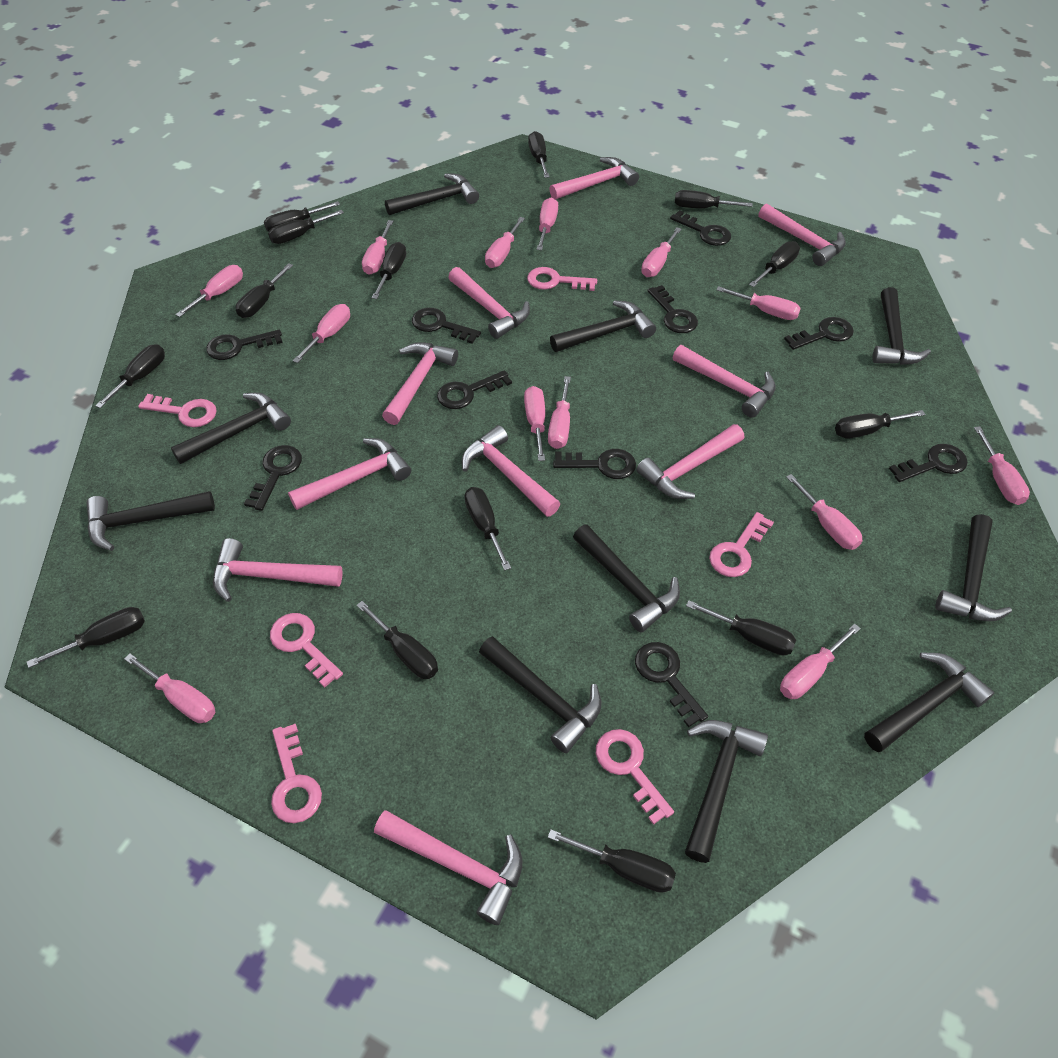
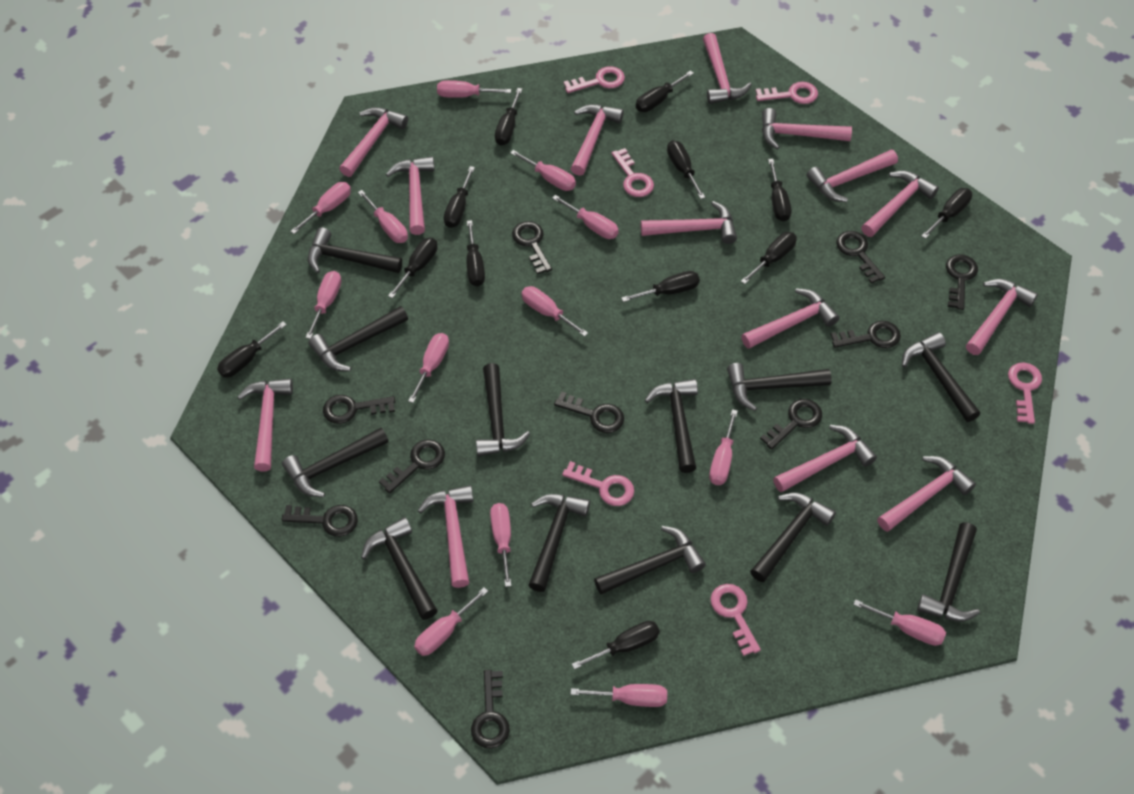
black hammer: [87,491,215,551] [171,393,291,464] [385,173,479,215] [479,636,601,753] [550,300,656,352] [573,524,680,632] [685,720,768,863] [864,652,994,752] [872,287,931,365] [935,514,1012,621] = 10 -> [282,428,389,497] [308,227,402,273] [308,306,408,371] [361,517,438,620] [476,363,530,457] [529,494,590,592] [594,526,706,595] [645,379,698,473] [727,363,832,411] [750,493,836,582] [902,332,980,422] [917,522,980,622] = 12
black screwdriver: [27,607,145,668] [95,344,165,408] [236,263,293,318] [264,201,340,232] [268,210,344,244] [356,601,438,679] [372,242,406,299] [464,487,511,570] [528,131,550,178] [548,829,676,893] [675,190,752,208] [686,600,796,655] [749,241,800,287] [835,410,926,439] = 14 -> [217,322,287,377] [388,238,438,298] [444,166,475,228] [467,220,485,286] [495,88,522,145] [572,621,660,670] [621,271,700,302] [636,70,694,112] [667,140,705,199] [741,232,797,284] [768,159,791,221] [921,188,972,239] = 12
pink hammer: [213,538,343,602] [288,438,411,510] [374,810,523,925] [382,342,458,425] [448,267,530,339] [462,425,560,517] [549,157,639,199] [636,424,744,499] [673,345,776,418] [759,203,846,266] = 10 -> [237,378,293,472] [339,107,408,177] [386,156,435,235] [418,485,473,588] [571,104,624,176] [641,201,737,244] [703,33,752,104] [741,288,839,349] [762,108,852,150] [773,425,877,493] [807,150,898,202] [861,171,939,237] [877,456,976,532] [966,279,1038,355] = 14

